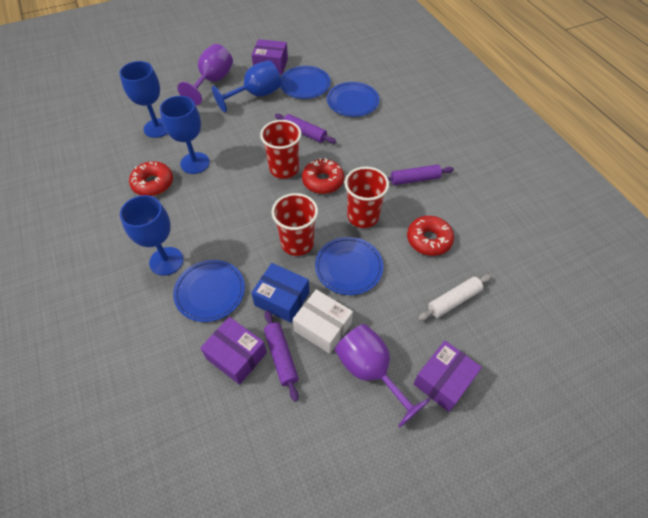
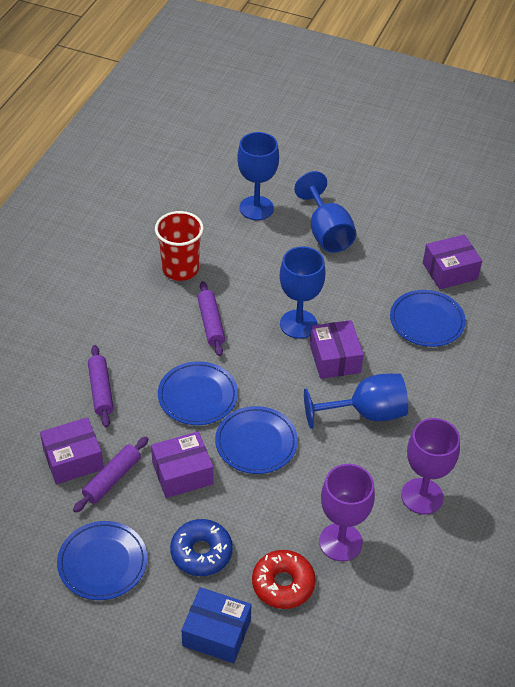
blue donut: none = 0 -> [170,519,233,576] = 1
purple box: [200,317,267,385] [252,39,288,74] [413,341,482,412] = 3 -> [40,417,104,484] [151,431,213,498] [310,320,364,379] [423,235,482,289] = 4
red cup: [260,120,301,179] [271,193,318,256] [344,167,389,228] = 3 -> [155,211,204,281] = 1
red donut: [129,161,173,196] [302,158,344,194] [407,216,454,256] = 3 -> [252,550,316,609] = 1
white box: [293,289,353,354] = 1 -> none = 0
white rolling pin: [418,274,492,321] = 1 -> none = 0

